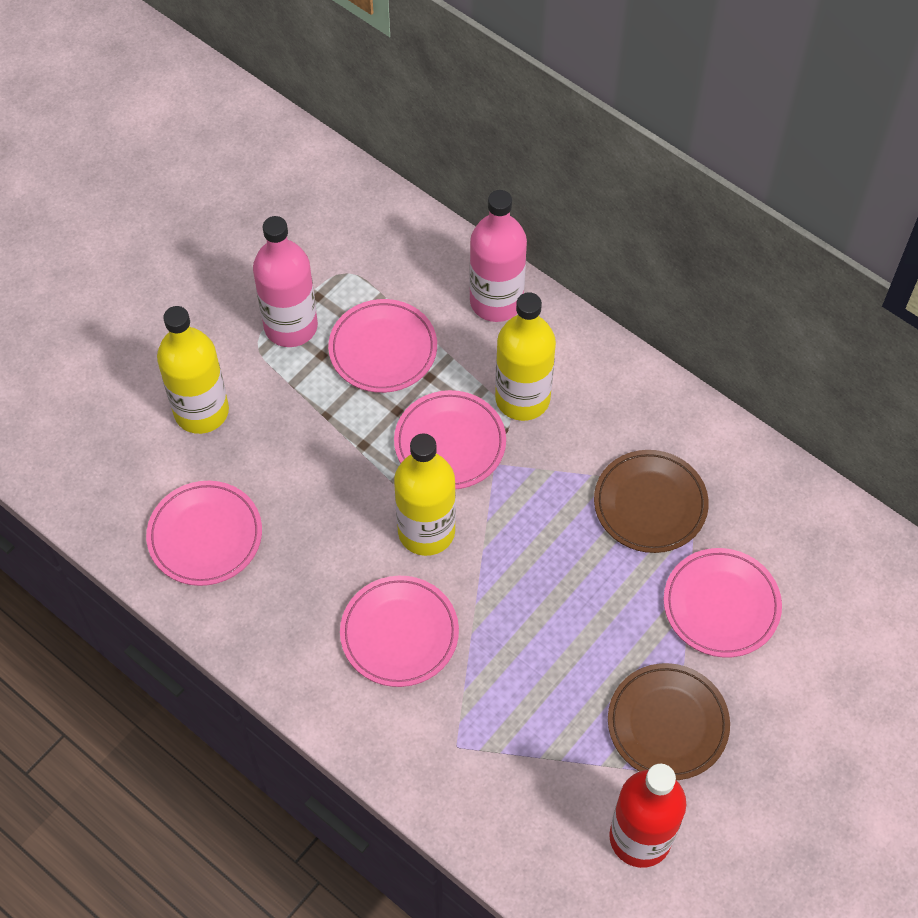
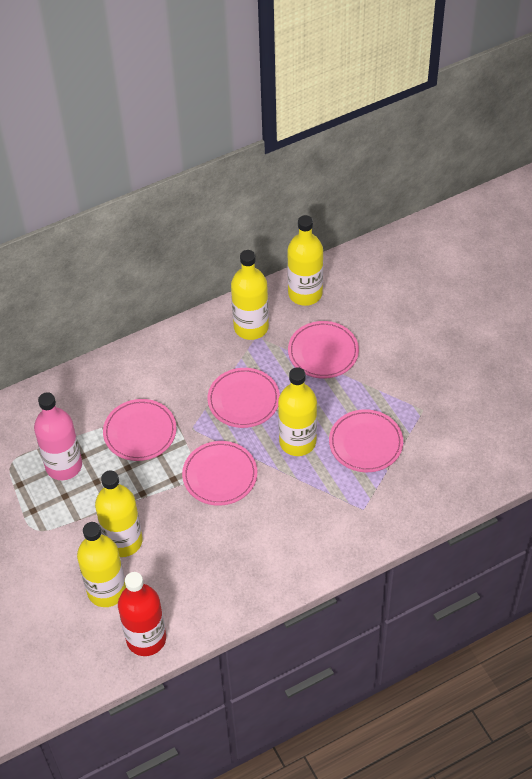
brown plate: [594,450,709,553] [608,663,730,780] = 2 -> none = 0
pink bottle: [253,216,318,347] [469,190,527,322] = 2 -> [34,392,82,480] = 1
yellow bottle: [157,306,229,434] [394,434,456,556] [495,292,556,421] = 3 -> [77,522,126,607] [95,471,143,557] [231,250,269,340] [278,367,317,456] [287,215,323,306] = 5

